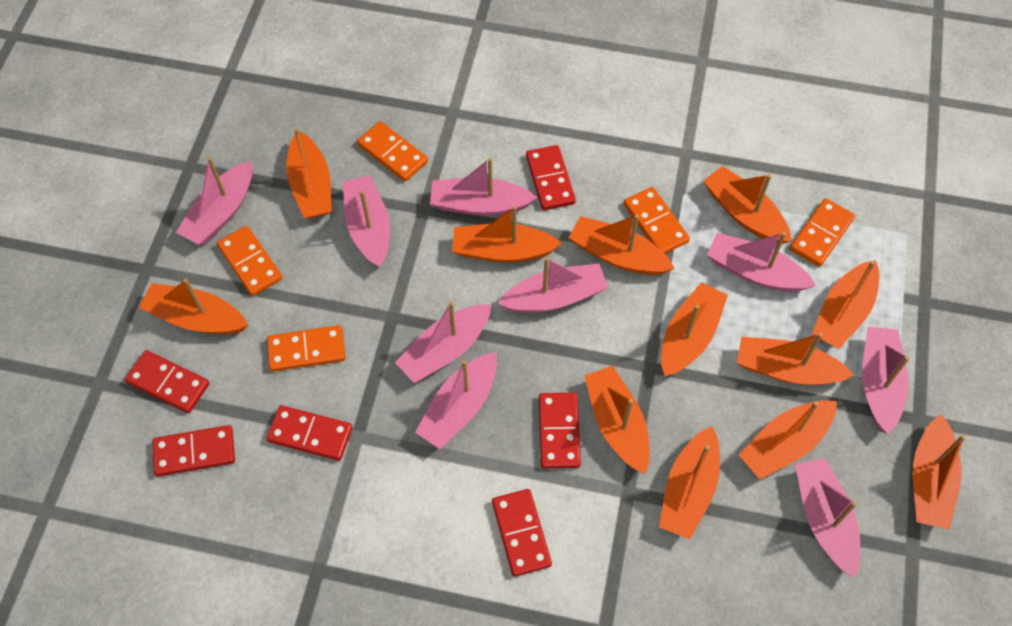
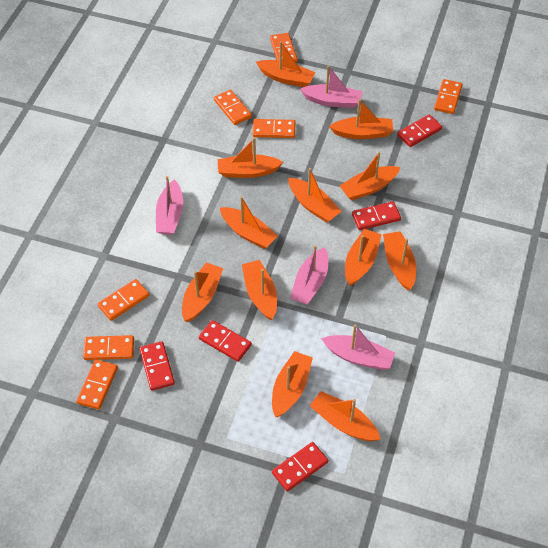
orange domino: [217,226,283,296] [267,325,346,372] [357,121,428,181] [624,187,690,254] [790,198,855,267] = 5 -> [76,359,118,410] [83,335,134,360] [97,279,149,321] [214,90,252,125] [253,119,295,138] [270,33,298,62] [434,79,463,114] = 7
pink boat: [176,157,253,245] [343,175,390,268] [395,301,491,383] [415,352,497,449] [430,158,538,216] [498,257,608,313] [707,232,816,292] [795,458,861,578] [862,327,910,434] = 9 -> [156,176,183,235] [290,245,328,305] [300,65,363,108] [321,324,395,370] = 4
red domino: [125,350,209,413] [152,425,235,476] [266,405,353,461] [492,489,552,577] [526,145,576,210] [539,393,581,468] = 6 -> [140,341,175,391] [199,320,252,362] [272,442,328,492] [352,201,401,230] [397,114,442,147] = 5

